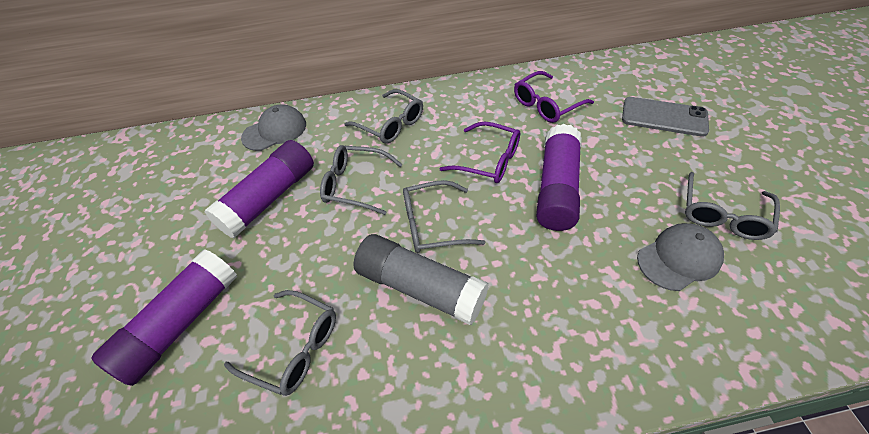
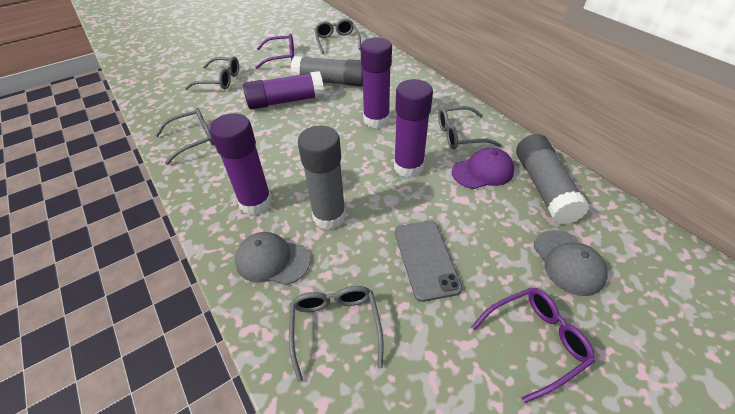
grey glue stick: [353,234,489,325] = 1 -> [291,56,363,86] [298,126,346,230] [516,134,590,224] = 3
purple cap: none = 0 -> [452,147,514,189] = 1
purple glue stick: [91,249,237,386] [204,140,314,238] [536,124,582,231] = 3 -> [210,113,272,215] [243,71,324,109] [360,38,392,128] [394,79,433,178] = 4

